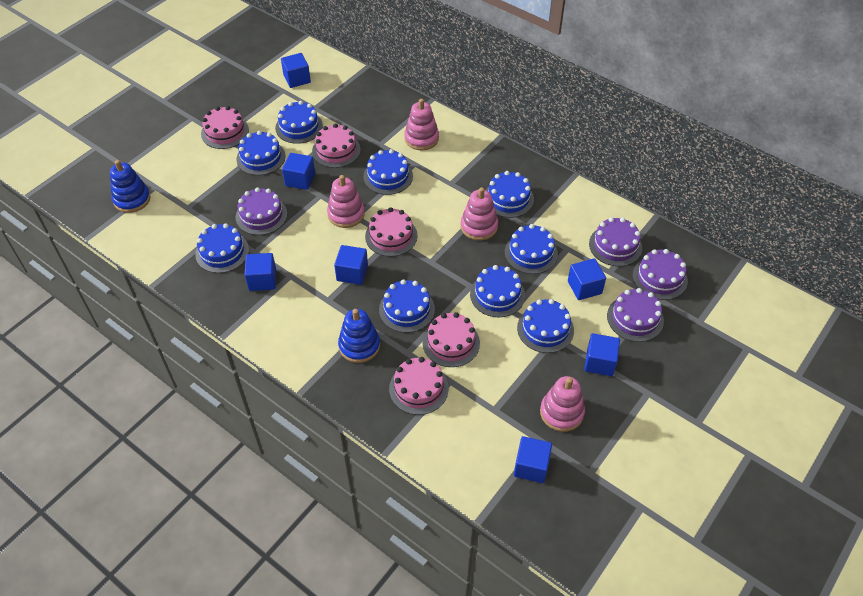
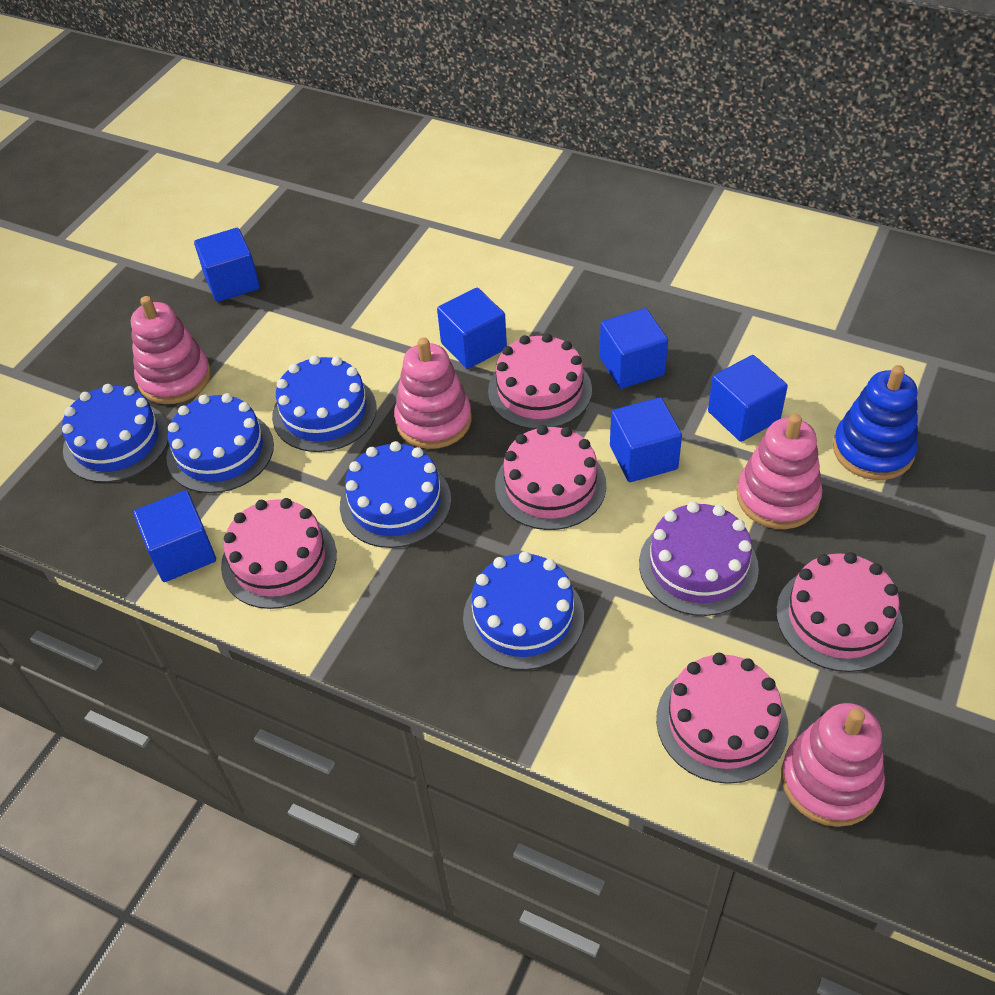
blue cake: [195,224,249,273] [236,131,286,175] [275,101,323,144] [363,149,413,195] [379,279,435,333] [470,265,525,317] [486,171,534,218] [505,224,558,274] [517,299,574,353] = 9 -> [62,384,168,483] [166,393,274,493] [272,355,377,452] [340,441,451,548] [463,551,584,670] = 5
blue cube: [244,253,276,291] [281,53,311,88] [282,153,315,190] [334,245,368,285] [514,436,552,483] [568,258,606,300] [584,333,620,376] = 7 -> [133,490,216,582] [194,228,260,302] [437,288,507,369] [600,308,668,389] [610,397,682,482] [708,355,788,442] = 6
blue stacking toy: [110,160,151,213] [338,309,380,363] = 2 -> [833,365,918,480] = 1
purple cake: [236,187,287,235] [589,217,642,266] [607,288,664,342] [633,249,688,300] = 4 -> [639,502,759,616] = 1

